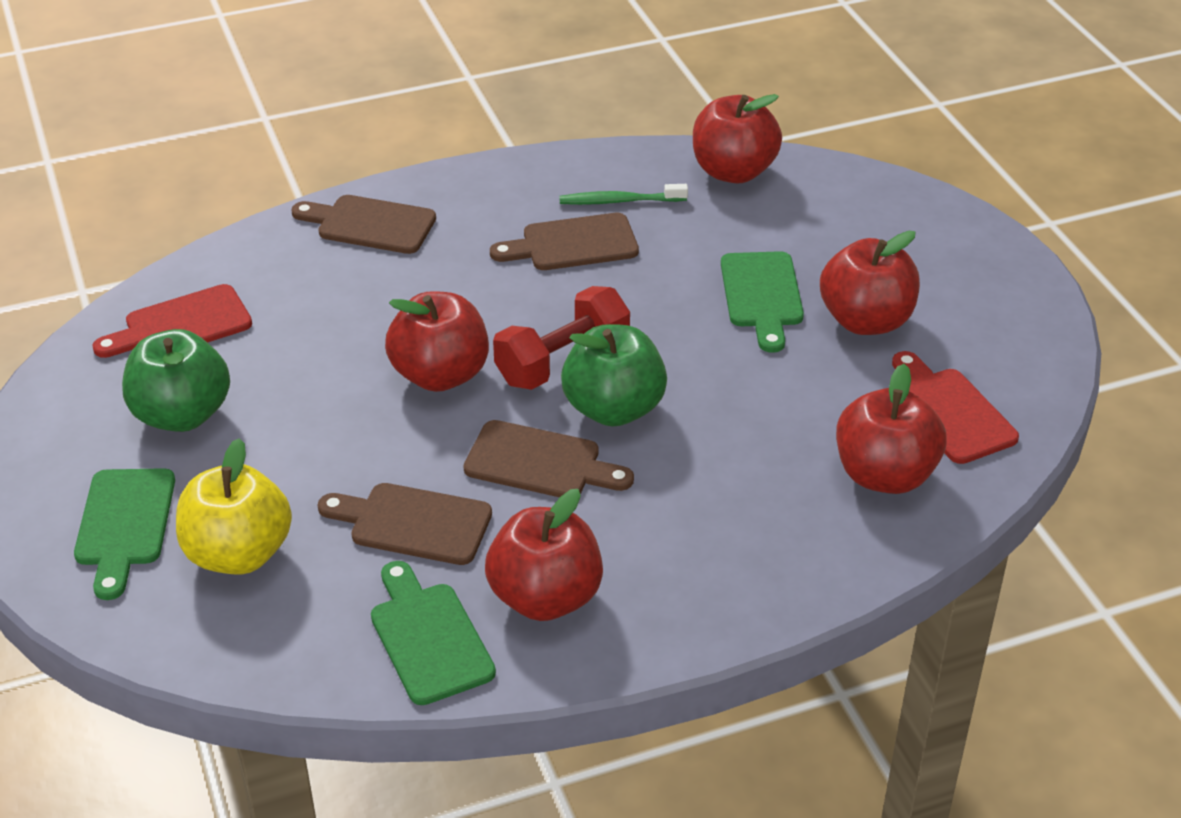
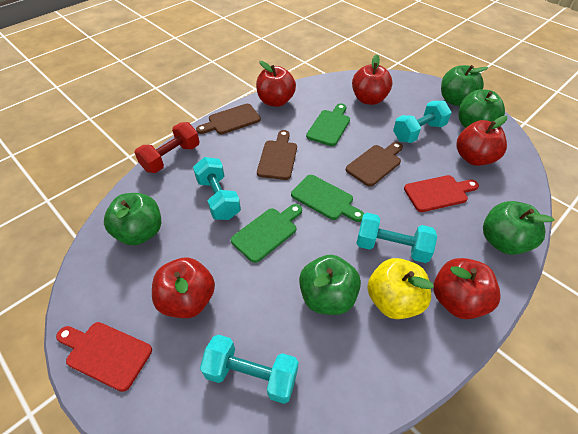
brown cutting board: [291,195,436,254] [318,483,492,565] [464,420,634,497] [490,213,639,270] = 4 -> [196,104,261,134] [257,130,297,180] [346,142,403,187] = 3
green apple: [122,329,230,432] [561,324,667,427] = 2 -> [104,193,161,245] [299,255,361,315] [441,65,488,106] [458,89,505,128] [483,201,555,255] = 5
green toothbrush: [559,184,688,205] = 1 -> none = 0
turquoise dumbbell: none = 0 -> [193,157,241,220] [200,335,298,404] [356,213,437,263] [393,101,452,143] = 4

